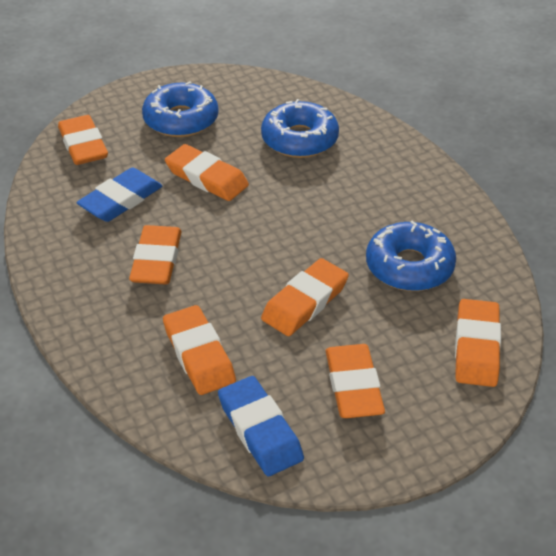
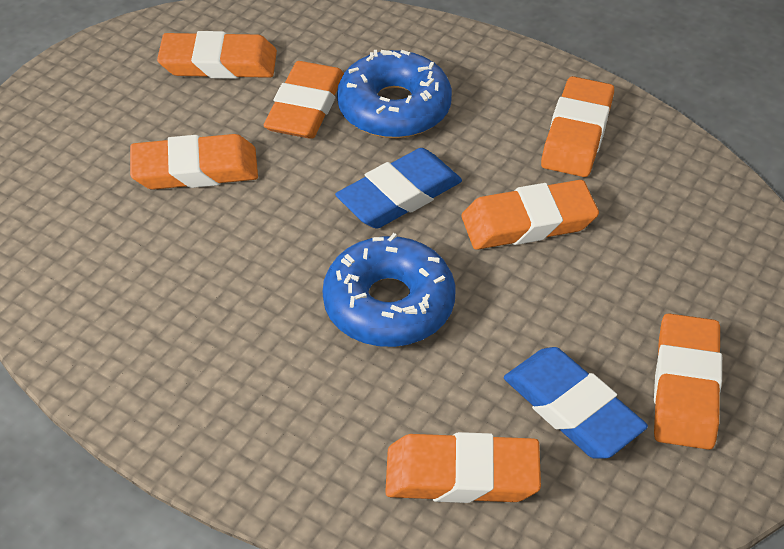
blue donut: [142,81,219,137] [261,99,339,158] [366,220,456,291] = 3 -> [323,233,455,347] [337,50,452,138] = 2

